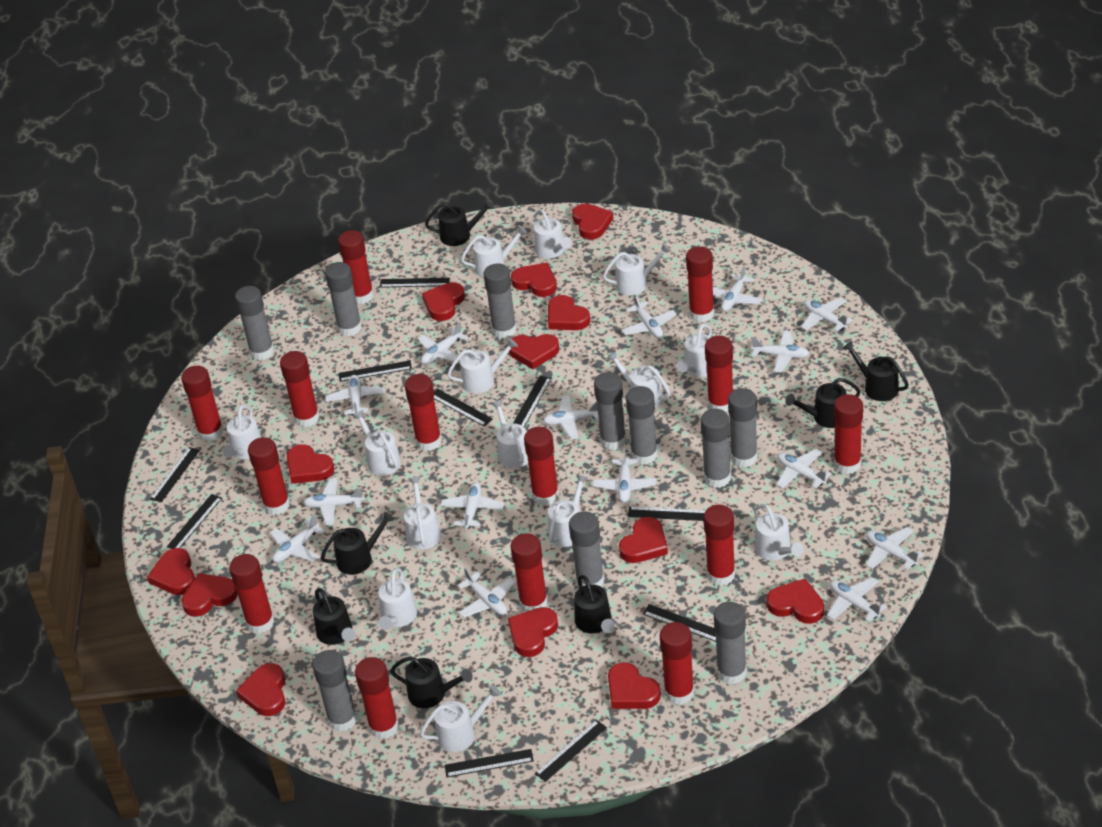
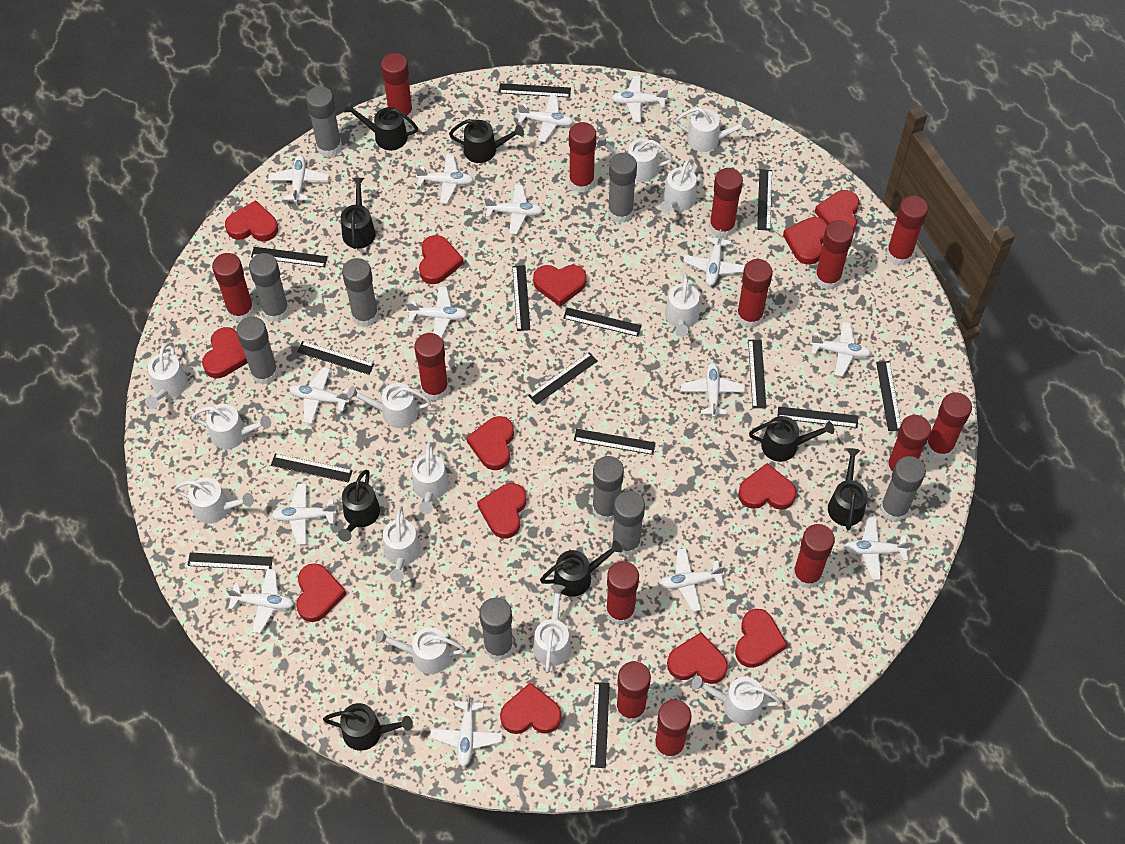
black ruler: [150,447,200,502] [167,494,222,549] [339,360,412,382] [380,278,450,288] [434,389,493,427] [445,749,534,777] [513,376,552,427] [535,720,607,782] [628,506,706,521] [643,604,716,642] = 10 -> [187,552,273,570] [251,247,328,267] [271,454,353,482] [297,341,374,375] [499,83,571,98] [512,265,530,331] [528,352,597,405] [563,307,642,337] [574,429,655,455] [590,682,610,768] [748,340,766,408] [757,169,772,231] [777,406,858,428] [876,361,901,431] = 14
black watering can: [313,588,355,645] [321,512,394,575] [390,656,473,708] [425,200,494,246] [574,575,615,633] [785,378,861,428] [842,341,909,401] = 7 -> [323,703,413,751] [338,470,380,542] [341,178,376,249] [344,102,418,150] [449,119,524,163] [540,540,623,597] [749,416,834,462] [828,448,868,531] = 8
grey glue stick: [235,286,274,360] [312,650,357,732] [325,262,362,336] [483,263,517,339] [569,511,604,587] [594,372,626,450] [626,386,658,465] [700,409,731,488] [714,602,746,684] [728,388,758,467] = 10 -> [236,317,278,385] [249,253,289,322] [306,86,342,157] [342,258,378,327] [480,598,513,660] [592,456,624,522] [608,153,637,223] [612,491,645,556] [880,456,926,522] = 9
white watering can: [223,405,261,459] [352,410,401,476] [378,568,417,630] [404,477,441,550] [420,685,501,752] [447,338,518,394] [461,225,527,277] [491,400,528,469] [534,209,572,258] [548,474,588,547] [603,243,671,296] [606,351,670,408] [677,324,712,377] [754,504,804,561] = 14 -> [145,342,188,409] [174,478,254,524] [192,404,271,449] [347,383,431,428] [375,627,465,674] [383,507,421,582] [412,442,449,514] [533,585,571,673] [597,136,673,182] [660,159,697,213] [665,273,699,337] [675,107,751,152] [692,676,781,724] = 13

